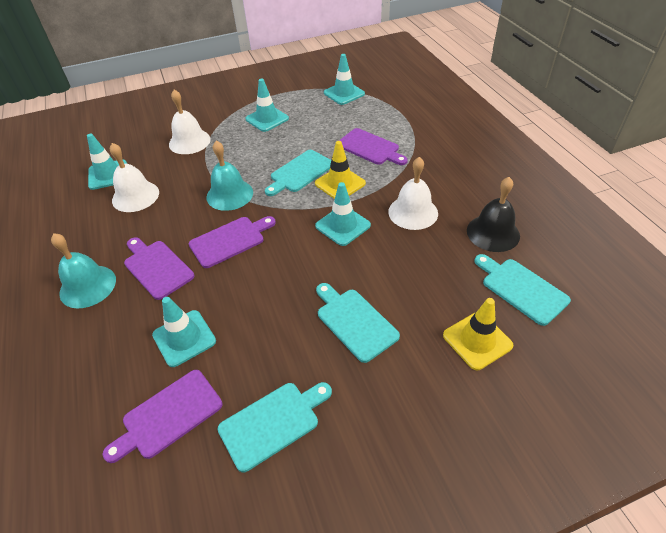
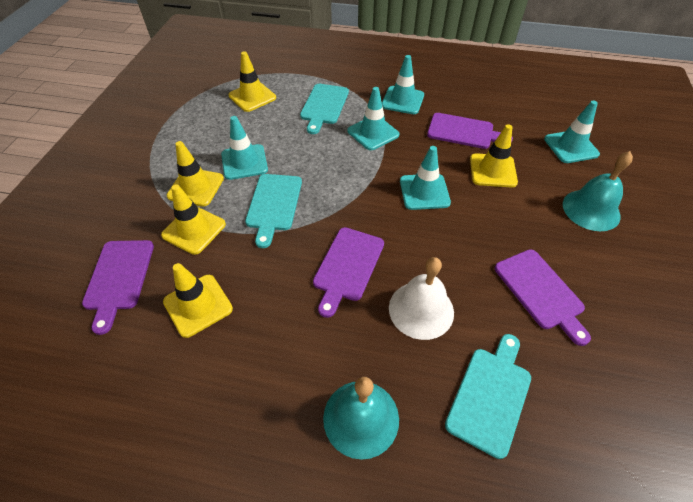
black bell: [467,177,520,252] = 1 -> none = 0
turquoise cutting board: [217,382,332,472] [265,150,331,196] [316,283,400,363] [474,254,571,326] = 4 -> [245,174,302,248] [300,84,349,134] [445,334,531,459] = 3
white bell: [110,143,159,212] [169,90,211,154] [388,157,438,230] = 3 -> [389,257,454,340] = 1
yellow traffic cone: [315,141,366,199] [443,298,513,370] = 2 -> [161,184,226,255] [163,263,233,338] [167,141,224,207] [229,51,276,112] [470,124,518,188] = 5

